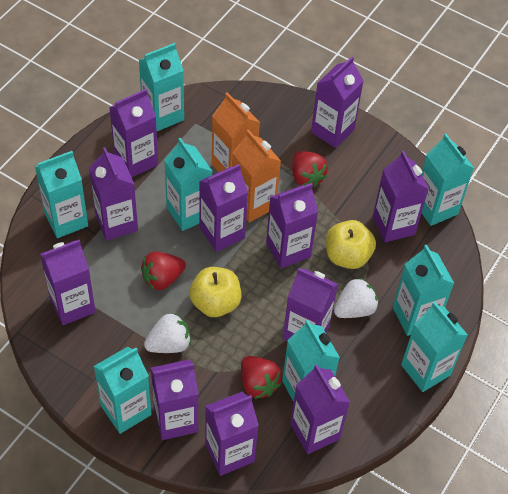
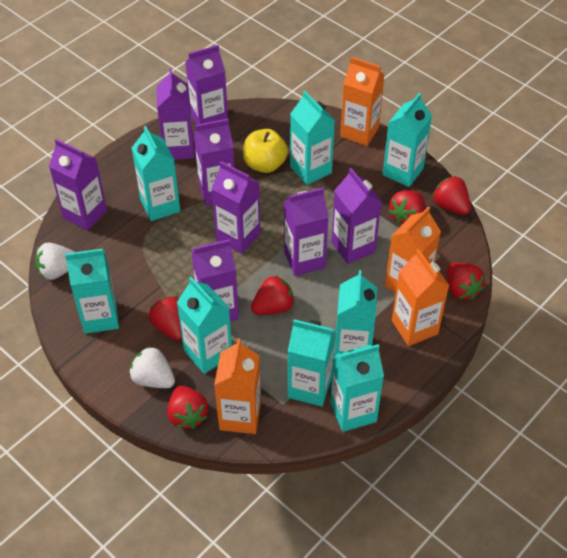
orange carton: [212,92,260,172] [232,130,281,223] = 2 -> [214,338,261,434] [340,57,385,146] [385,207,441,293] [392,249,449,346] = 4
purple carton: [40,240,96,325] [89,147,138,241] [109,89,158,177] [151,359,198,440] [199,164,248,252] [205,392,259,476] [266,183,318,269] [283,268,338,341] [290,364,350,454] [311,56,364,148] [373,151,429,242] = 11 -> [49,139,107,231] [156,68,195,160] [185,45,228,125] [191,239,239,321] [193,119,234,206] [211,161,261,254] [284,188,329,276] [331,168,381,264] = 8
red strawberry: [141,251,186,290] [241,356,282,399] [292,151,328,188] = 3 -> [149,296,182,341] [167,386,208,429] [251,275,295,315] [389,190,424,224] [432,176,471,215] [447,263,485,300] = 6
yellow apple: [189,267,241,317] [326,220,376,269] = 2 -> [243,129,288,173] = 1

